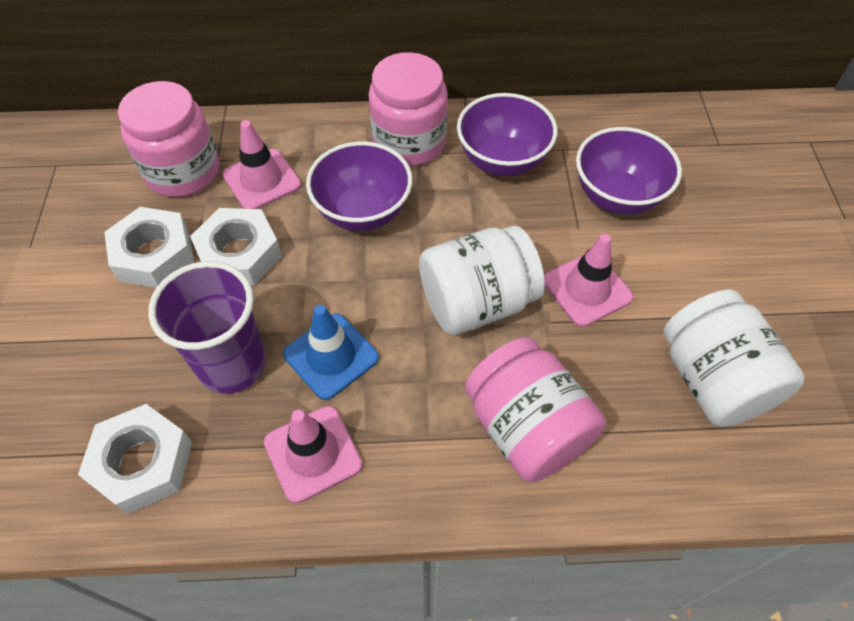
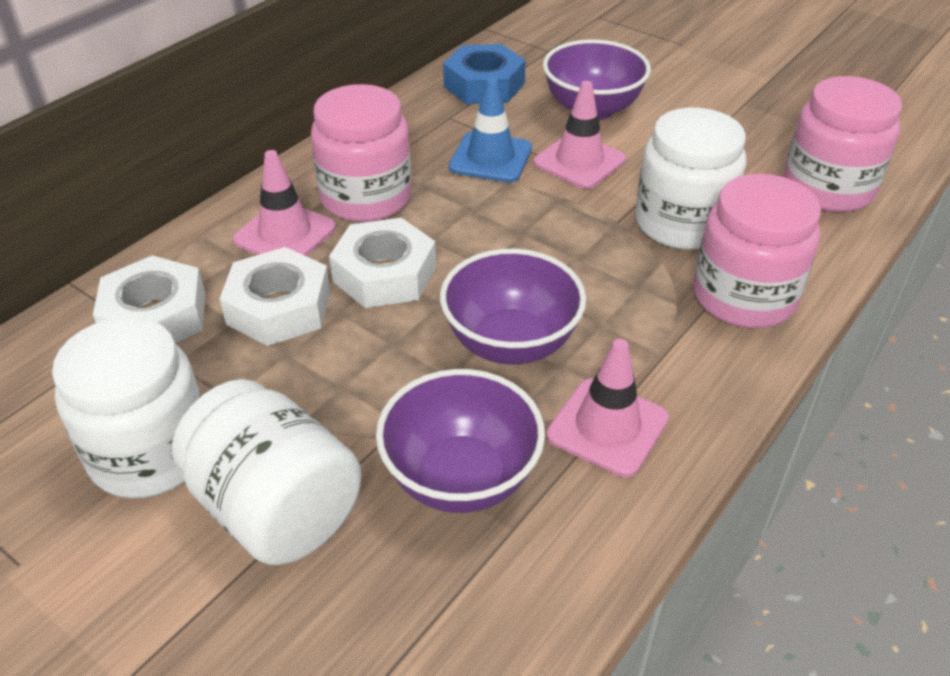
blue nut: none = 0 -> [443,44,526,104] = 1
purple cup: [148,261,266,394] = 1 -> none = 0
white jar: [419,226,545,335] [663,290,805,427] = 2 -> [52,317,201,498] [172,379,362,565] [635,108,746,250] = 3

